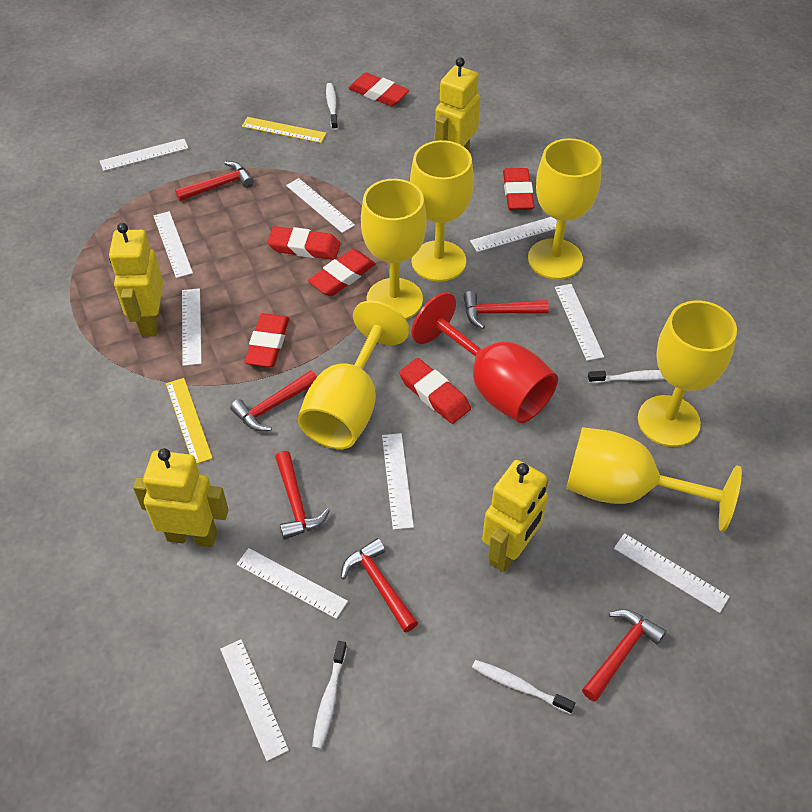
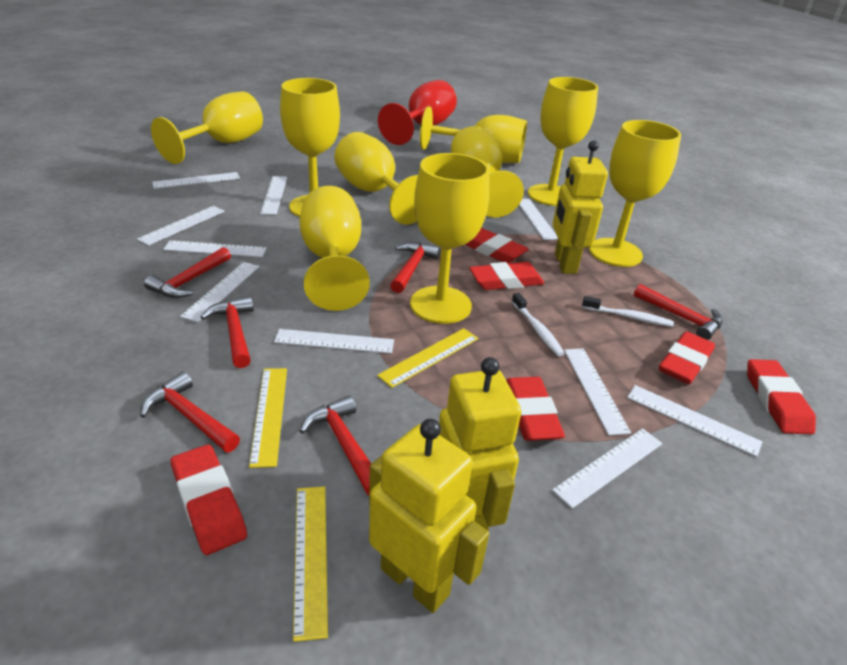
white toothbrush: [312,641,347,749] [326,83,338,130] [472,660,575,714] [588,370,664,383] = 4 -> [512,293,565,356] [582,296,674,327] = 2
yellow goblet: [298,301,409,449] [361,179,427,319] [410,140,474,282] [528,138,602,280] [566,427,742,532] [638,300,737,447] = 6 -> [151,91,263,164] [280,78,340,217] [300,186,370,311] [335,132,418,224] [410,153,489,324] [420,106,527,163] [451,126,524,218] [528,77,598,206] [589,120,681,267] = 9
yellow robot: [109,223,163,337] [133,448,229,547] [435,57,480,151] [482,460,548,572] = 4 -> [369,419,489,613] [439,357,521,531] [553,141,608,274] = 3
yellow ruler: [166,378,213,464] [242,117,327,143] = 2 -> [249,368,287,468] [293,486,328,642] [377,328,478,388] = 3

